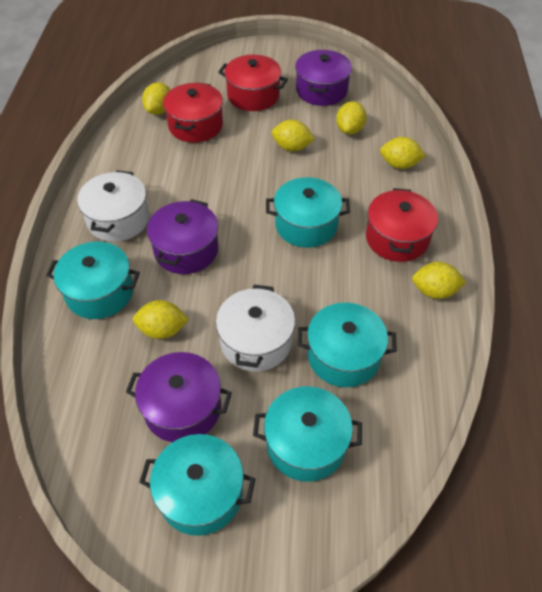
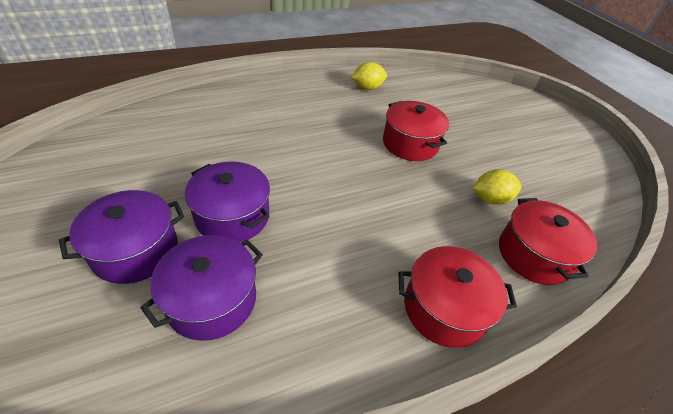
turquoise pot: [46,241,140,319] [139,434,255,536] [253,386,362,482] [266,177,350,248] [298,303,397,387] = 5 -> none = 0
white pot: [77,170,149,242] [216,285,295,372] = 2 -> none = 0
yellow lemon: [133,300,189,339] [142,82,170,115] [272,120,315,151] [336,101,367,135] [380,137,426,169] [412,262,467,299] = 6 -> [351,62,387,90] [473,169,522,205] = 2

